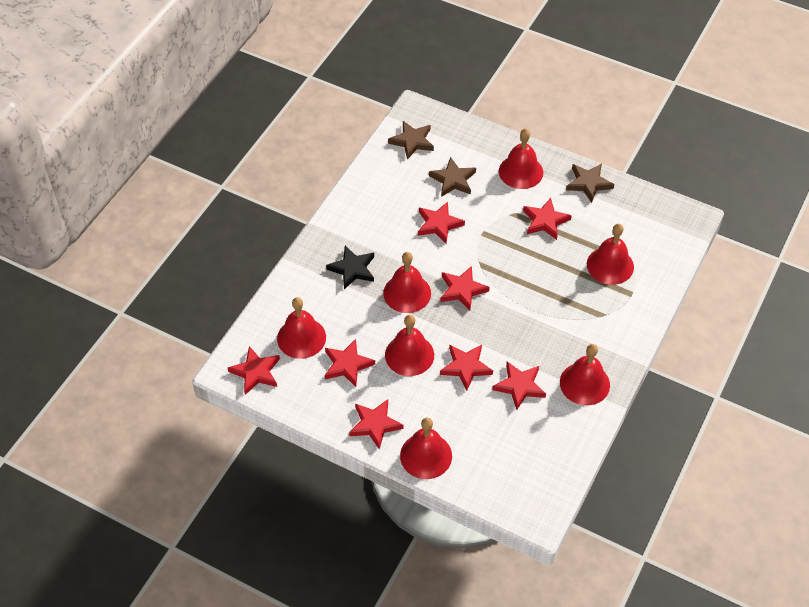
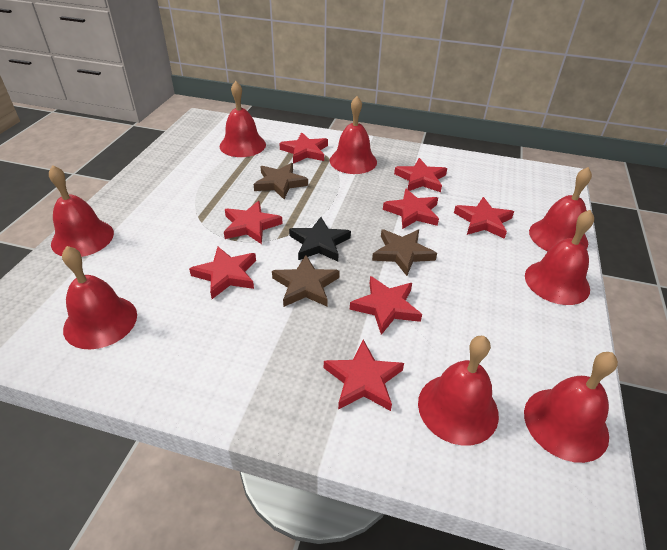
red bell: [277,297,326,359] [383,252,431,313] [385,315,434,376] [400,418,452,479] [499,129,543,189] [560,344,610,405] [587,224,634,285] = 7 -> [49,165,114,257] [62,246,137,350] [220,81,266,157] [330,96,377,174] [418,336,499,446] [524,352,618,463] [525,210,594,305] [529,167,592,251] = 8

